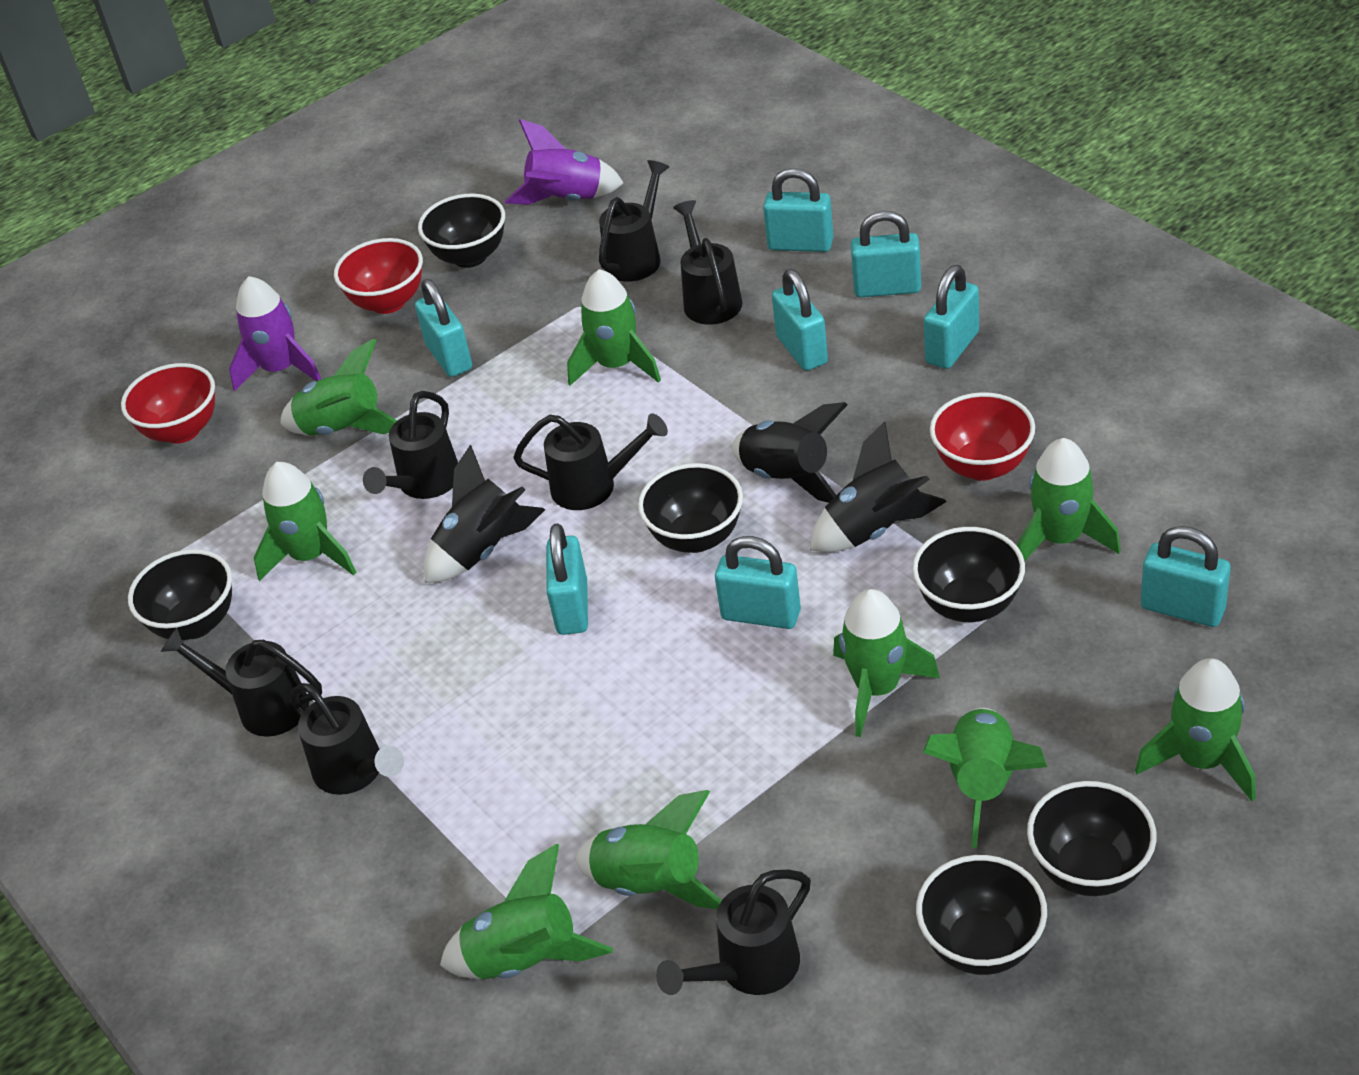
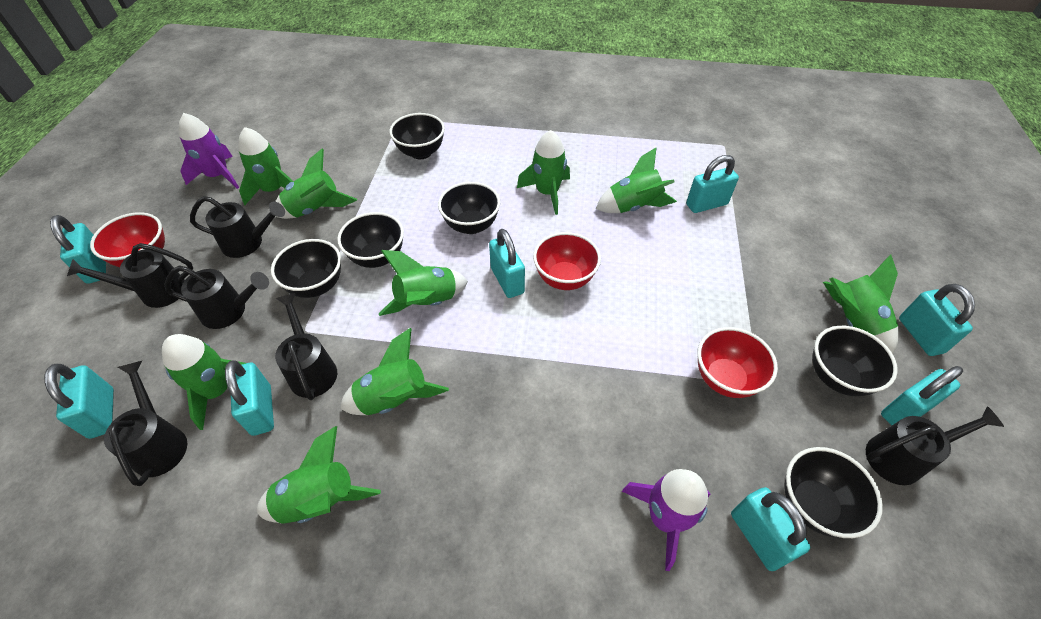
black rocket: [424,445,545,583] [732,402,848,503] [810,421,947,552] = 3 -> none = 0
black watering can: [161,628,322,737] [290,683,404,795] [363,391,458,499] [514,413,668,510] [599,160,669,282] [656,870,811,995] [673,200,742,325] = 7 -> [67,243,193,308] [104,361,187,486] [165,265,269,329] [190,196,285,258] [275,293,337,400] [866,406,1004,485] = 6

